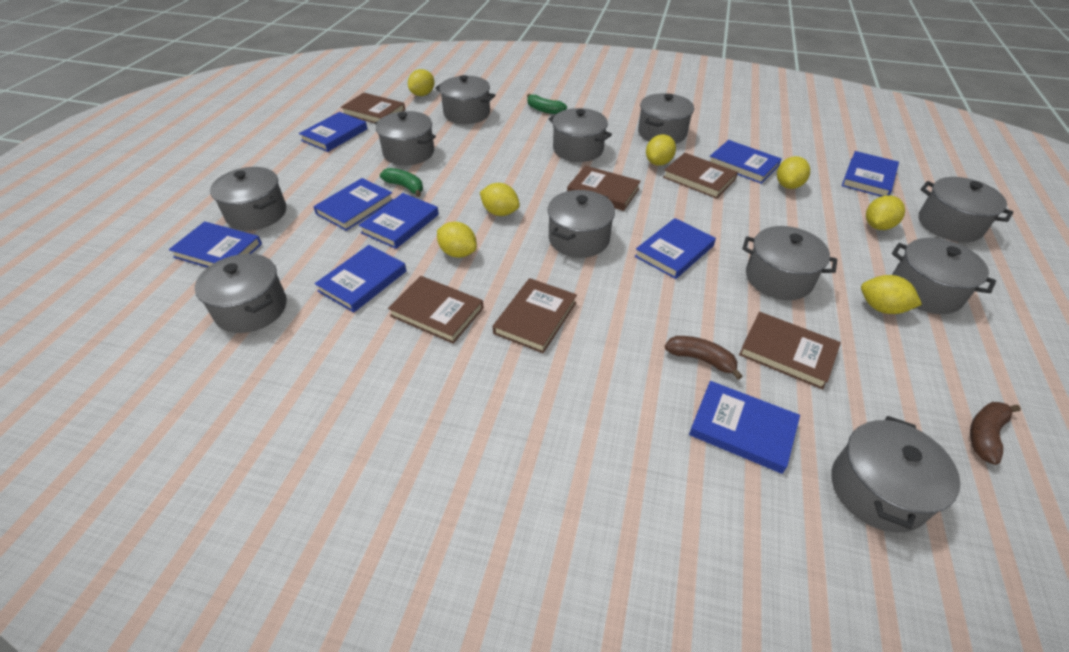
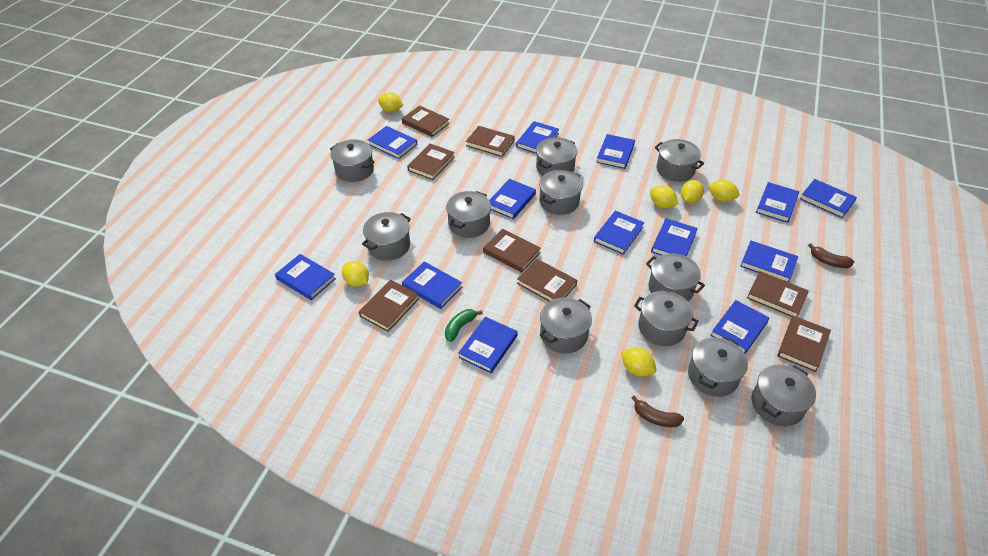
blue book: [169,221,262,267] [299,112,368,152] [313,178,394,231] [315,245,407,313] [359,193,439,249] [635,218,716,279] [689,381,800,474] [710,140,782,184] [842,151,899,197] = 9 -> [275,254,336,300] [368,126,417,159] [402,261,462,309] [458,317,518,373] [489,179,536,219] [516,121,559,154] [594,211,644,255] [596,134,635,169] [651,218,698,257] [710,300,769,354] [740,241,798,282] [756,182,799,223] [800,179,857,218] = 13
brown book: [341,93,405,123] [388,276,484,344] [493,278,577,353] [567,166,641,211] [663,153,738,199] [739,312,841,390] = 6 -> [359,280,419,332] [402,105,450,137] [407,144,455,180] [466,126,515,157] [483,229,541,273] [517,259,577,301] [747,271,809,317] [777,315,831,372] = 8
green banana: [380,168,423,197] [527,93,567,114] = 2 -> [445,309,483,342] = 1
yellow lemon: [408,69,434,96] [437,222,477,258] [480,183,520,216] [646,134,676,166] [777,156,810,189] [861,275,922,314] [866,195,905,230] = 7 -> [342,261,369,287] [378,92,403,112] [621,348,656,377] [650,185,678,208] [680,180,704,203] [708,179,739,202] = 6

